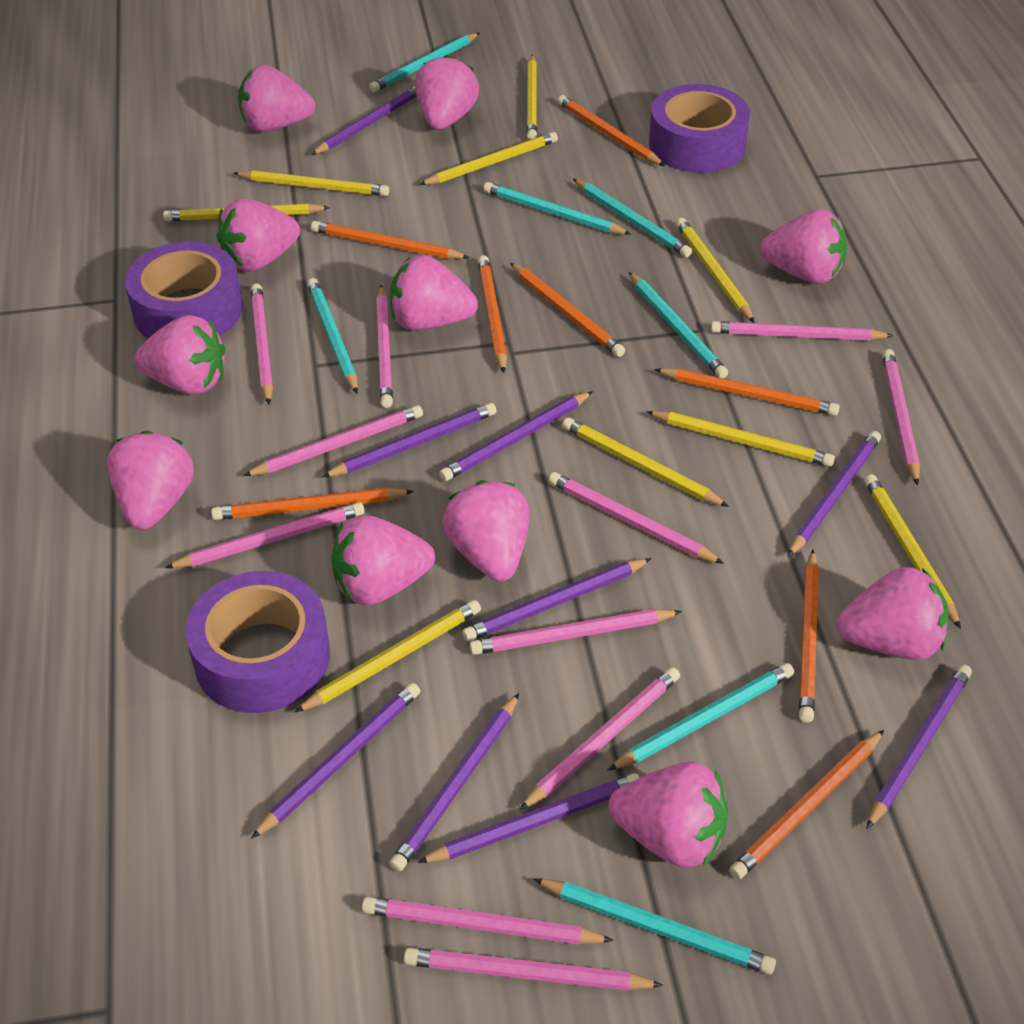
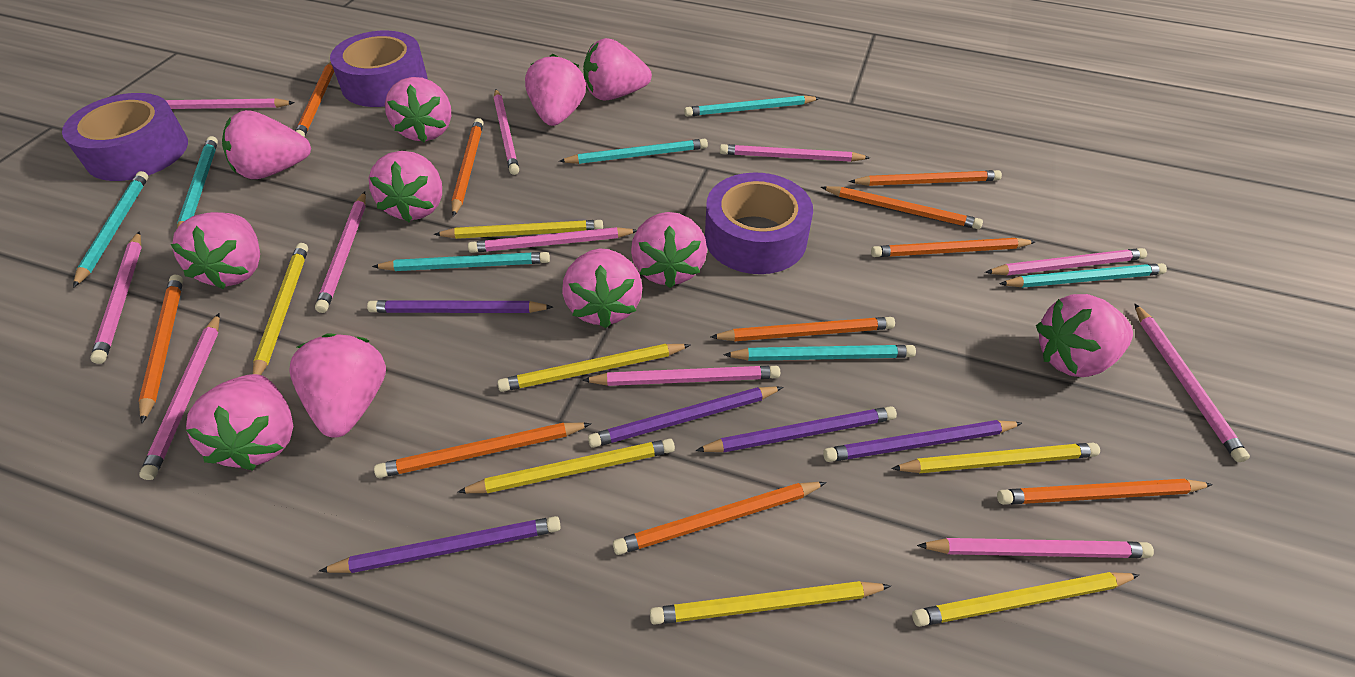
orange pencil: [211,488,414,520] [311,221,470,259] [478,255,507,373] [510,263,625,357] [557,95,665,166] [654,368,840,416] [729,730,884,879] [799,549,819,723] = 8 -> [139,275,183,423] [295,61,334,137] [374,423,592,478] [452,118,483,217] [613,482,827,555] [711,317,895,342] [821,186,983,229] [849,170,1002,186] [871,238,1035,257] [997,479,1213,505] = 10
purple pencil: [251,683,420,839] [311,86,417,155] [322,403,497,477] [389,693,519,872] [417,773,640,863] [439,391,593,481] [462,558,652,642] [788,431,881,557] [866,664,972,829] = 9 -> [319,516,561,573] [367,300,553,313] [588,386,783,448] [696,406,897,453] [823,420,1022,462] = 5
yellow pencil: [163,203,330,221] [233,170,389,196] [295,600,481,712] [419,132,558,185] [527,54,537,140] [562,417,729,507] [646,411,835,467] [676,218,755,323] [864,474,961,629] = 9 -> [253,243,308,375] [434,220,603,239] [457,438,675,493] [497,344,690,392] [650,581,891,625] [891,443,1100,473] [912,572,1139,627] = 7

